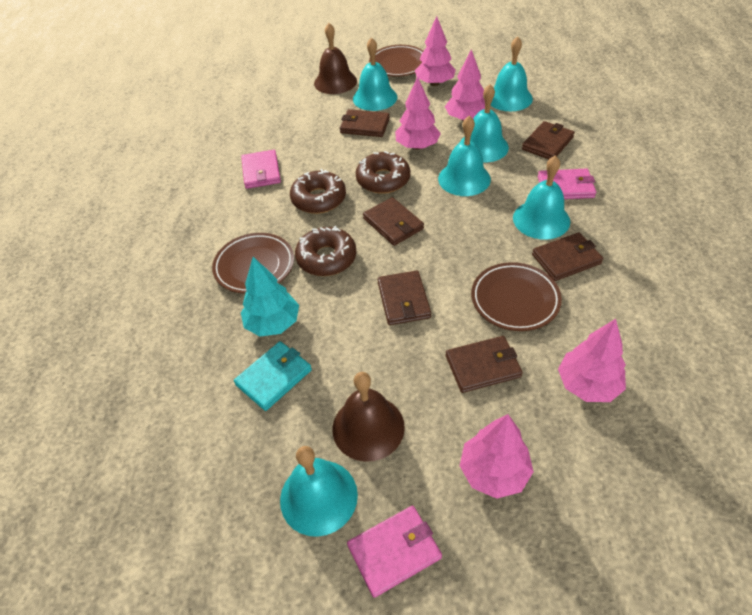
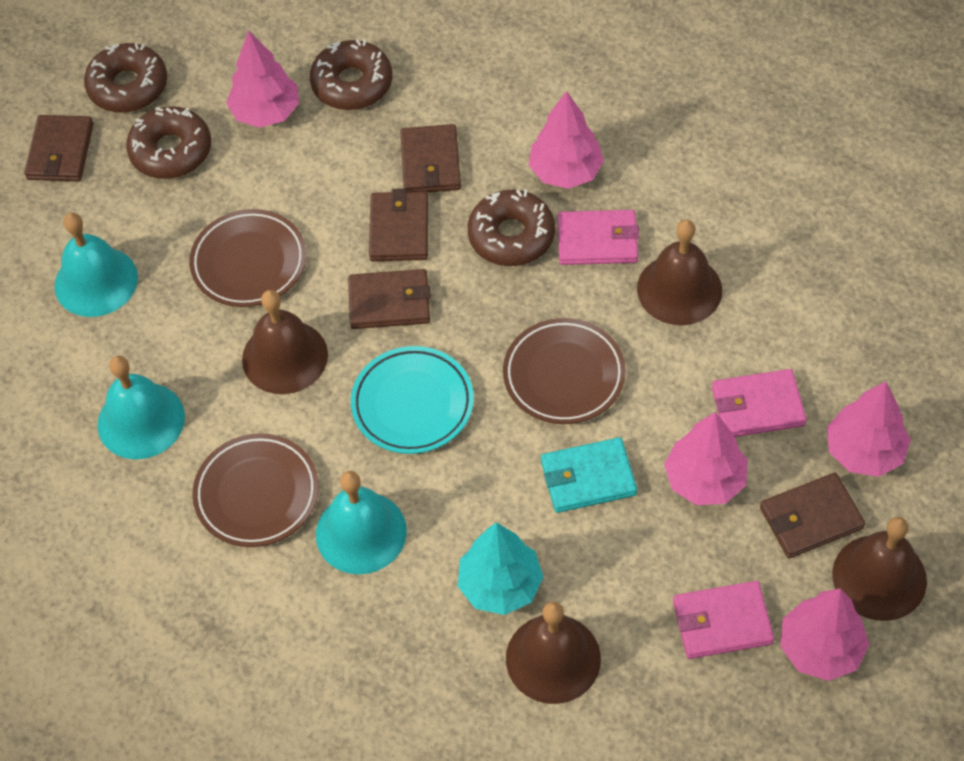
brown bell: [314,23,357,94] [333,372,405,462] = 2 -> [242,290,328,394] [506,602,601,704] [637,220,722,325] [832,517,927,621] = 4
brown donut: [290,169,346,214] [295,226,357,276] [356,151,410,194] = 3 -> [84,43,167,113] [126,106,211,179] [310,39,392,110] [467,190,555,266] = 4
brown wallet: [340,109,390,137] [363,197,424,246] [377,271,431,325] [446,336,523,393] [522,121,575,159] [532,232,603,281] = 6 -> [24,115,93,181] [348,269,431,329] [369,188,428,261] [400,124,461,192] [760,473,865,558] = 5
turquoise bell: [280,446,358,537] [353,37,397,111] [438,116,491,196] [460,84,509,163] [491,36,533,111] [513,155,570,240] = 6 -> [54,213,138,317] [97,356,185,459] [316,471,407,574] = 3
turquoise plate: none = 0 -> [351,346,474,454] = 1

